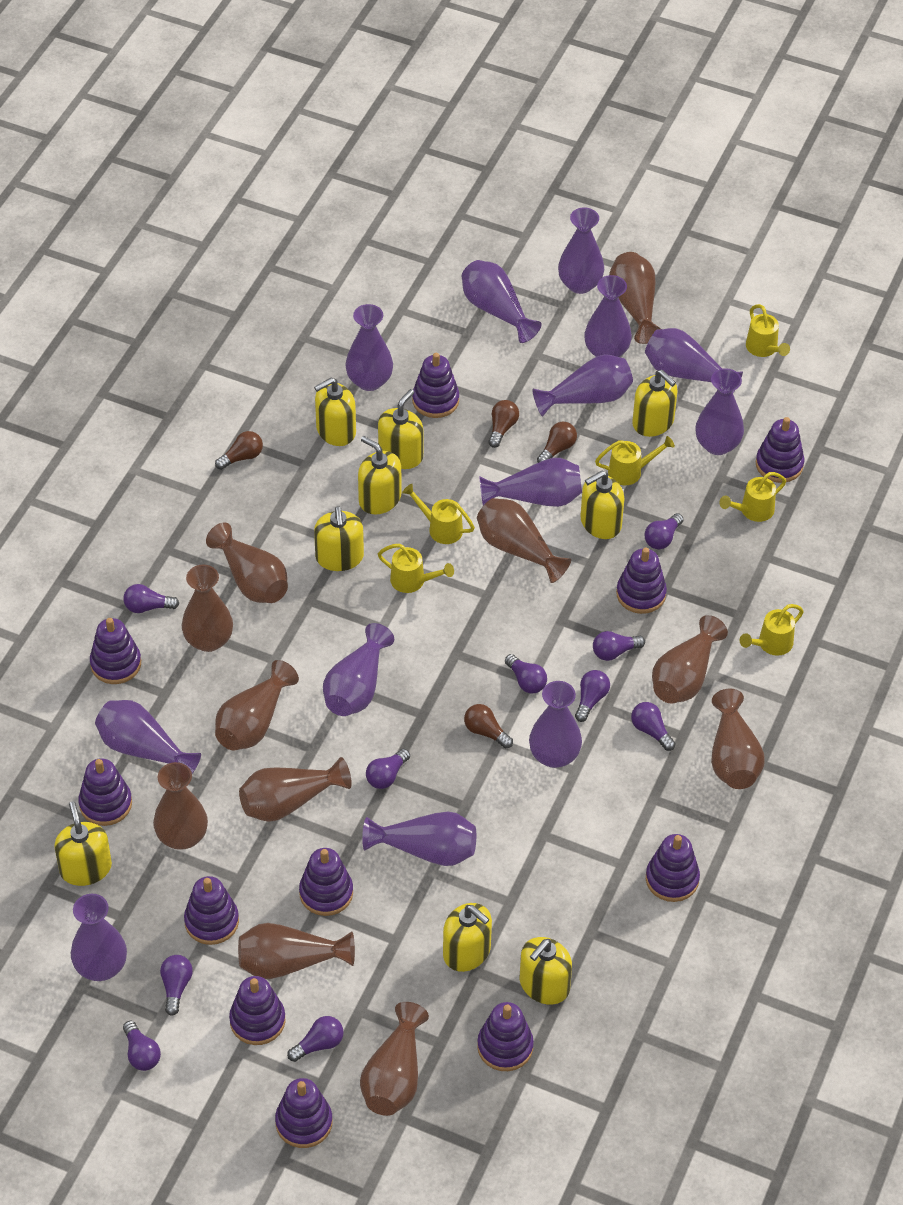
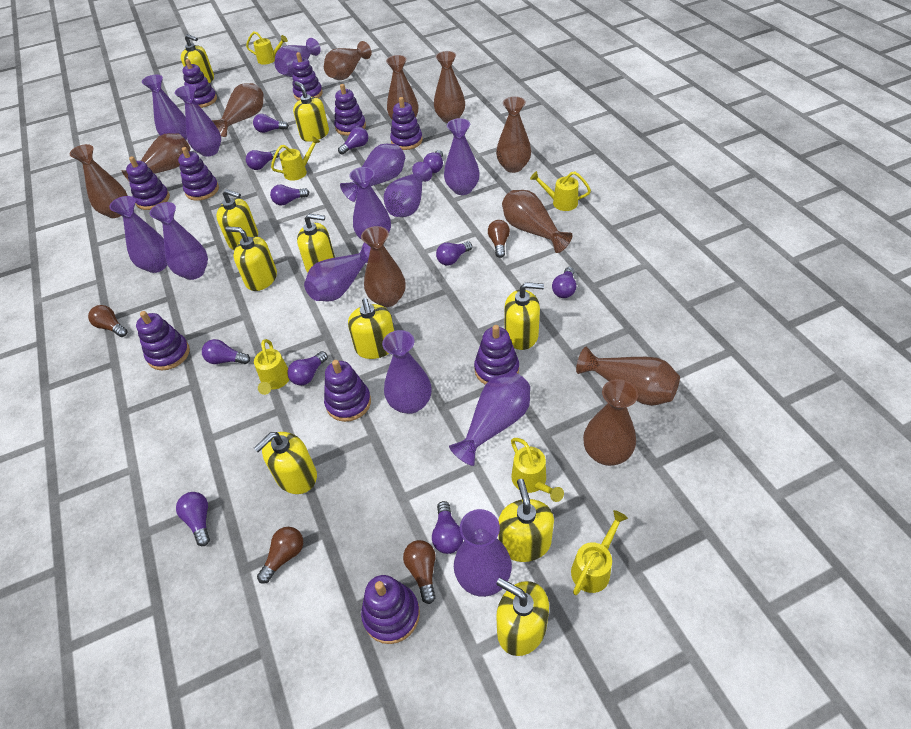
purple light bulb: [123,584,179,613] [123,1021,161,1071] [160,955,193,1016] [287,1016,344,1062] [366,749,410,789] [505,654,547,693] [575,670,610,722] [593,631,645,661] [631,702,676,751] [645,513,684,549] = 10 -> [176,492,210,546] [202,339,250,364] [246,150,279,170] [253,114,289,133] [270,185,309,205] [287,351,328,385] [338,127,368,155] [423,150,443,173] [432,501,463,554] [436,241,472,265] [552,267,576,298] = 11
purple stacking toy: [78,758,132,826] [90,618,141,684] [184,876,239,945] [229,976,285,1045] [275,1078,333,1148] [299,848,353,916] [412,353,459,418] [477,1002,534,1071] [616,548,667,614] [646,834,700,902] [756,417,804,483] = 11 -> [126,156,170,210] [136,311,190,370] [178,147,219,201] [182,59,217,108] [292,52,323,101] [324,360,371,422] [334,84,366,136] [361,575,420,644] [390,97,423,150] [474,325,519,385] = 10
yellow soap dispenser: [54,801,112,886] [314,378,356,446] [314,506,364,571] [358,436,401,514] [378,389,423,469] [443,903,492,972] [520,937,572,1005] [580,471,624,539] [632,370,678,437] = 9 -> [181,34,214,83] [216,189,258,250] [225,226,277,291] [254,432,317,494] [293,81,329,142] [297,214,335,272] [348,298,394,359] [496,578,549,656] [498,479,554,562] [504,282,544,350] = 10

